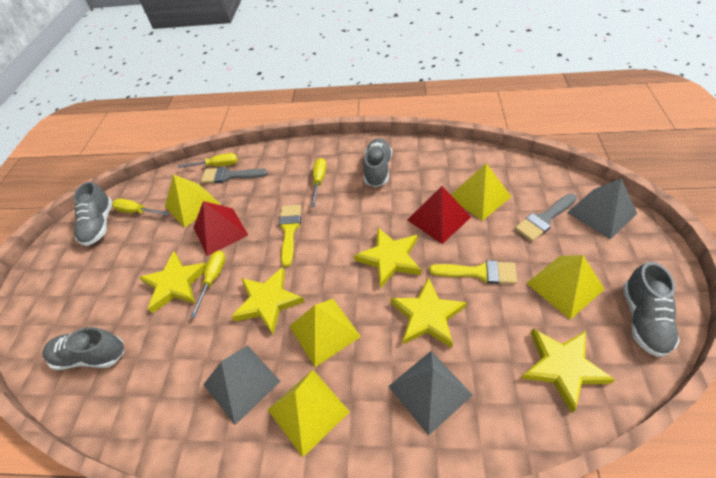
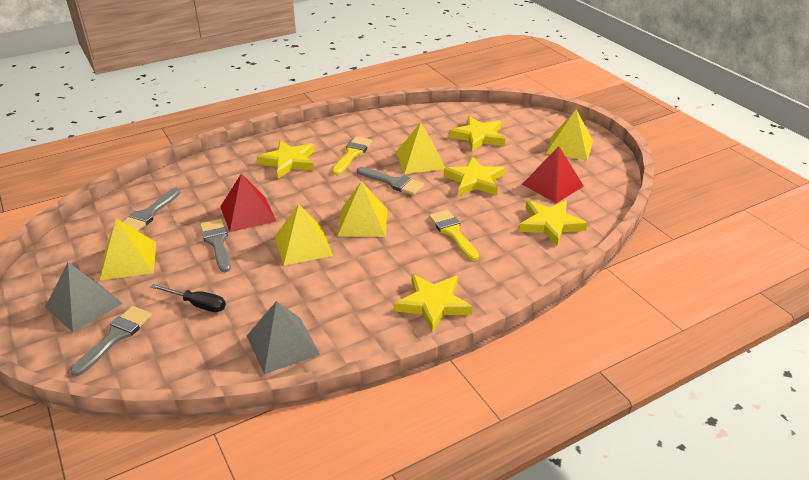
black screwdriver: none = 0 -> [150,284,226,312] = 1
grey brush: [201,167,268,183] [515,193,577,241] = 2 -> [70,306,152,376] [123,188,180,231] [200,219,231,272] [357,167,424,195] = 4
grey pyramid: [203,345,281,425] [388,351,473,436] [567,178,637,240] = 3 -> [45,262,123,332] [247,301,320,374] = 2
grey shoe: [42,327,124,370] [74,182,113,246] [363,138,392,187] [623,262,680,357] = 4 -> none = 0
yellow screwdriver: [112,199,169,215] [178,153,238,168] [190,251,226,318] [311,158,327,207] = 4 -> none = 0

